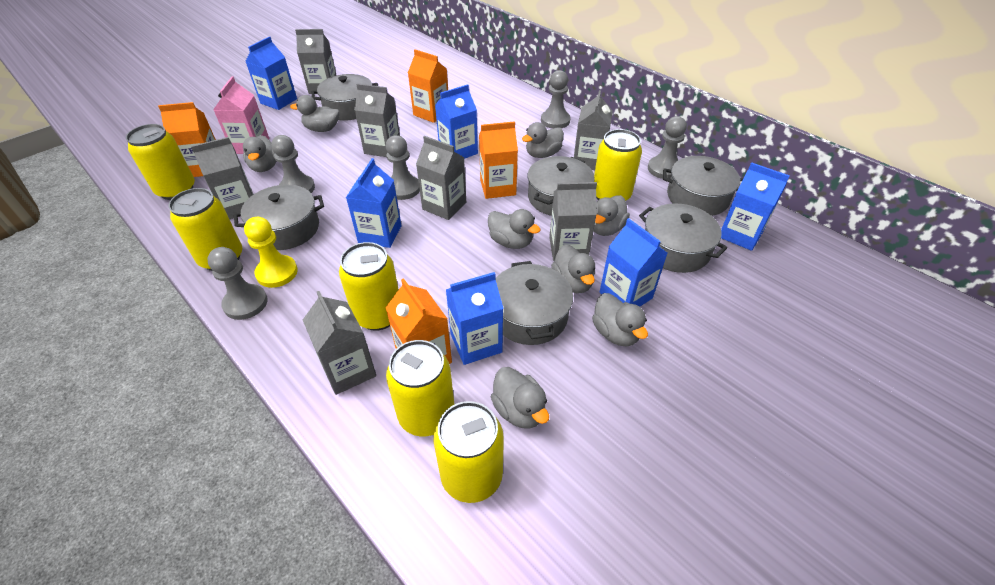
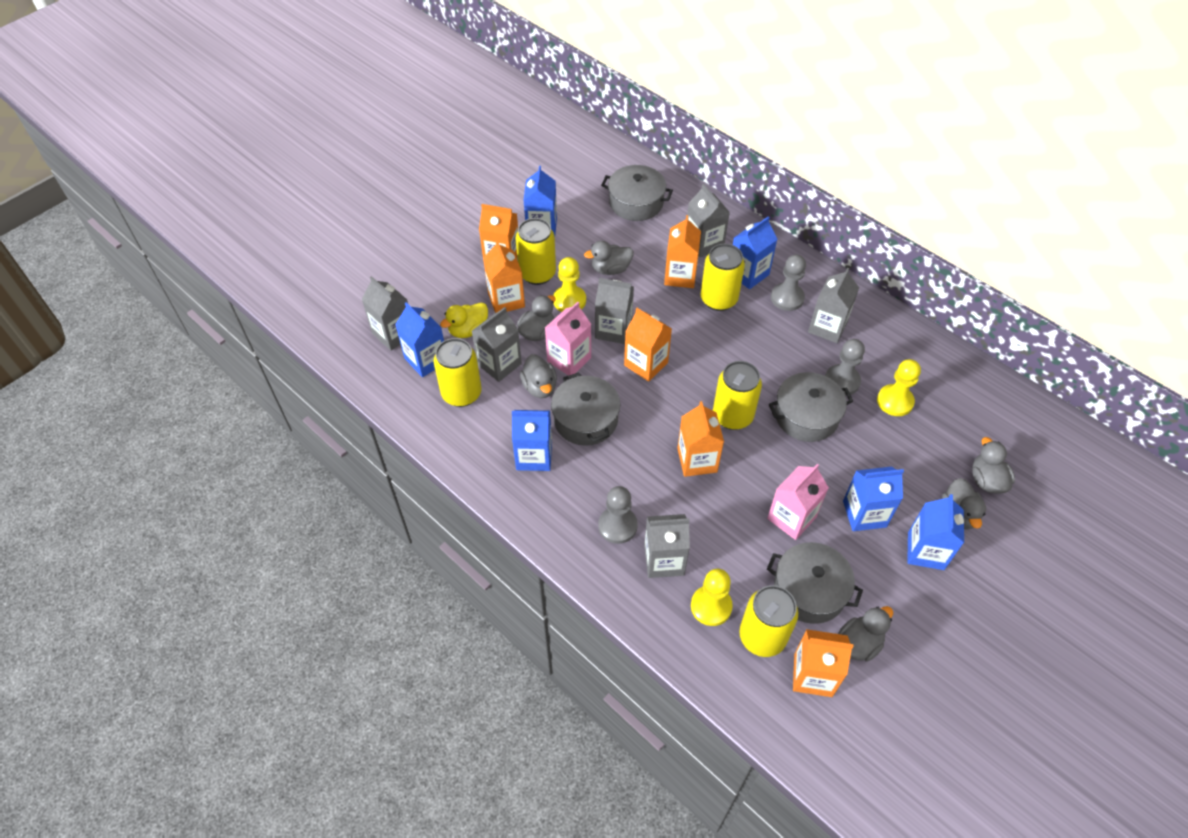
grey carton: [191,137,253,219] [295,29,336,94] [303,291,376,395] [354,83,400,157] [416,136,466,220] [549,182,597,261] [574,90,613,170] = 7 -> [362,276,408,351] [472,307,522,382] [595,278,634,344] [644,514,690,578] [687,184,730,258] [808,268,859,343] = 6
grey duck: [243,135,276,172] [290,95,340,132] [488,209,541,249] [491,367,549,429] [522,122,564,158] [551,244,595,293] [592,293,648,347] [594,195,630,236] = 8 -> [517,295,556,341] [520,354,557,398] [584,241,634,275] [838,606,893,662] [942,478,986,530] [972,437,1015,494] = 6
grey pawn: [207,247,268,320] [271,135,315,193] [386,135,420,200] [541,70,571,129] [648,116,687,179] = 5 -> [598,486,638,544] [771,255,806,311] [825,339,865,396] = 3
grey pot: [234,185,324,250] [312,74,378,121] [496,261,573,345] [527,156,595,216] [639,203,727,273] [663,156,744,216] = 6 -> [551,372,620,446] [601,165,673,221] [767,542,863,624] [769,372,853,442] = 4
orange carton: [158,102,216,177] [386,278,452,364] [408,49,448,123] [479,121,518,199] = 4 -> [479,204,518,262] [483,240,525,313] [624,308,672,382] [664,215,701,288] [677,401,724,477] [793,629,853,697] = 6
pink carton: [213,76,269,154] = 1 -> [545,302,591,376] [767,464,829,540] = 2
yellow can: [126,124,195,200] [169,188,242,271] [339,242,399,331] [386,340,455,436] [434,401,504,503] [594,129,642,201] = 6 -> [433,338,482,407] [516,218,556,285] [700,244,745,311] [713,361,762,430] [739,585,798,657] = 5
yellow duck: none = 0 -> [440,302,488,338] = 1
yellow pawn: [244,217,298,288] = 1 -> [553,257,586,312] [691,569,733,626] [877,359,921,416] = 3

